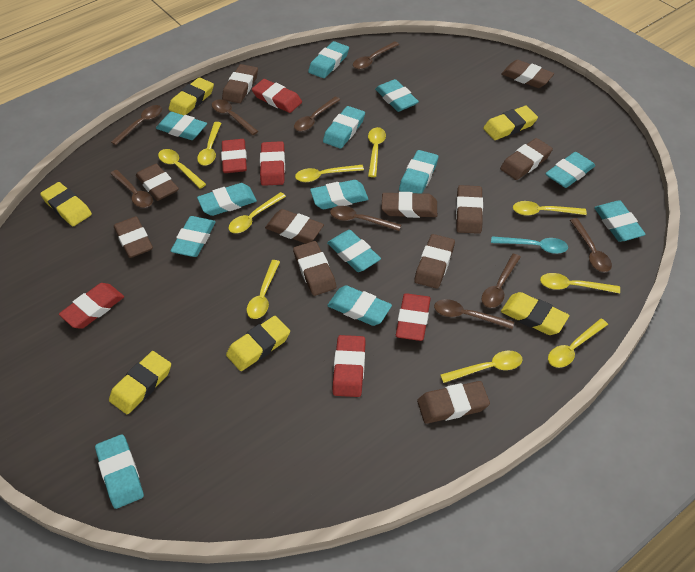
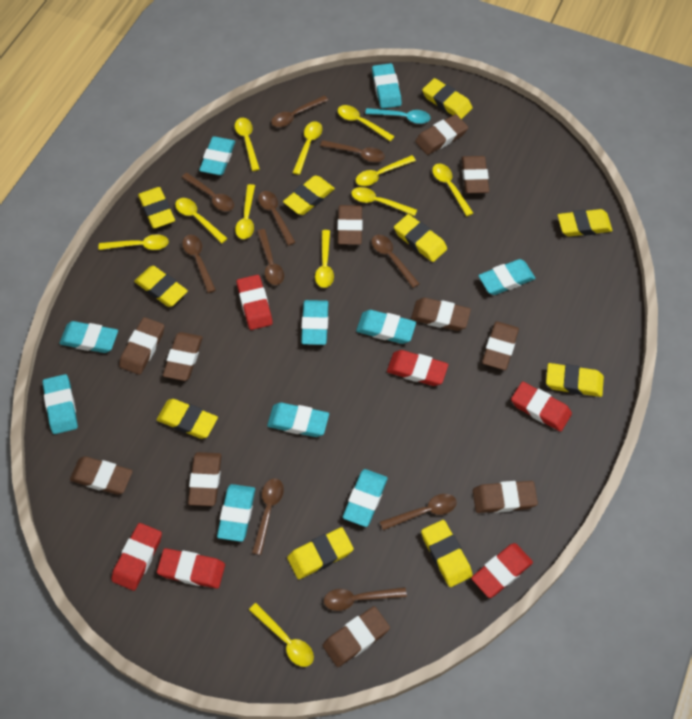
brown spoon: [110,170,153,208] [111,105,162,145] [212,99,258,135] [294,97,340,132] [330,206,401,231] [353,41,399,69] [434,299,514,329] [482,254,521,308] [570,218,612,272] = 9 -> [182,173,234,212] [182,235,216,293] [252,478,284,555] [257,229,284,285] [258,191,296,246] [271,95,328,127] [320,140,385,162] [324,587,407,611] [372,235,419,288] [380,494,457,530] = 10
turquoise eraser: [95,434,144,509] [156,112,207,140] [171,216,216,257] [197,183,257,216] [308,41,349,78] [310,180,368,209] [323,106,365,148] [327,230,381,272] [327,285,392,326] [375,79,419,112] [399,150,438,193] [545,152,595,188] [594,200,646,242] = 13 -> [43,374,78,434] [59,321,118,353] [199,136,235,175] [217,484,255,542] [267,403,329,437] [301,300,328,345] [343,469,388,527] [356,310,416,344] [372,63,402,109] [478,259,535,295] = 10
yellow eraser: [40,182,92,226] [109,351,171,414] [169,77,214,115] [226,316,290,371] [483,106,538,140] [501,292,569,335] = 6 -> [134,266,188,307] [138,187,175,229] [157,399,218,439] [283,175,335,215] [287,527,354,579] [394,214,447,262] [421,520,473,587] [422,78,473,119] [546,363,604,397] [557,209,612,237] = 10
yellow spoon: [158,149,206,189] [197,122,221,166] [228,192,286,233] [247,260,280,319] [295,165,364,182] [368,127,386,177] [440,351,523,383] [513,201,587,216] [540,273,620,293] [548,319,608,368] = 10 -> [99,234,169,250] [175,198,228,244] [235,118,260,171] [235,184,255,239] [249,603,314,667] [292,121,322,175] [315,230,334,288] [338,105,395,142] [351,187,417,216] [356,155,416,186] [432,164,473,216] = 11

